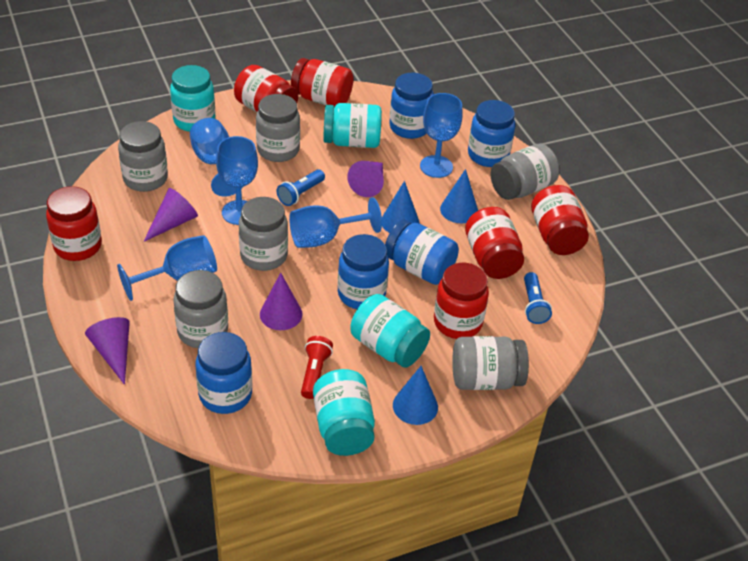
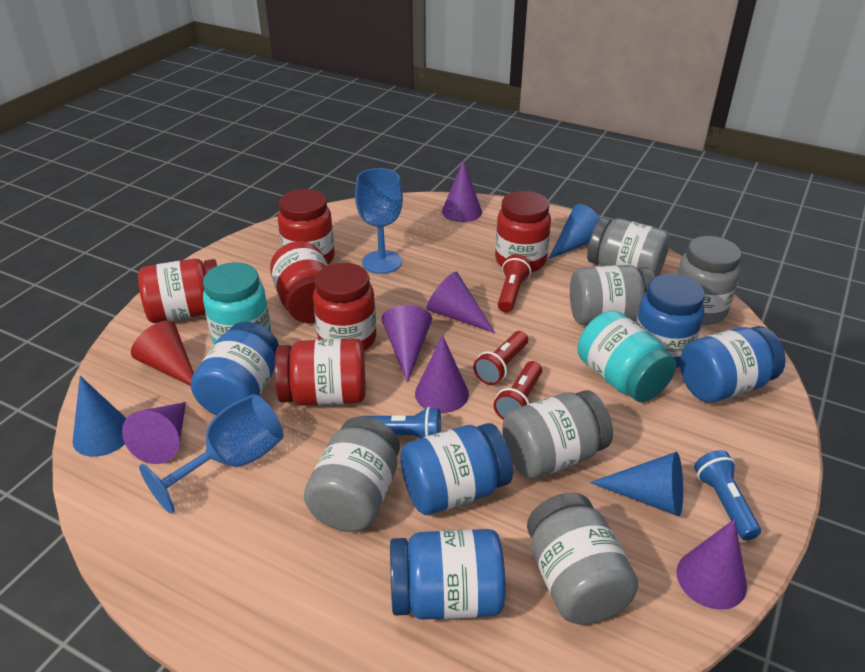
blue goblet: [117,235,217,301] [190,118,243,197] [216,136,258,225] [289,197,382,248] [420,93,463,178] = 5 -> [139,394,283,513] [355,168,403,274] = 2
purple cone: [85,317,130,385] [143,188,198,242] [260,273,303,330] [347,161,384,197] = 4 -> [122,402,186,464] [382,305,432,382] [415,335,469,413] [427,272,495,333] [442,160,482,222] [677,519,747,610] = 6
red cone: none = 0 -> [131,321,194,386] = 1
red flashlight: [301,336,333,399] = 1 -> [473,331,528,385] [494,361,542,420] [498,254,532,312] = 3
turquoise jar: [170,65,215,132] [313,369,375,456] [323,103,382,148] [350,294,430,368] = 4 -> [203,262,271,344] [578,311,676,402] = 2

